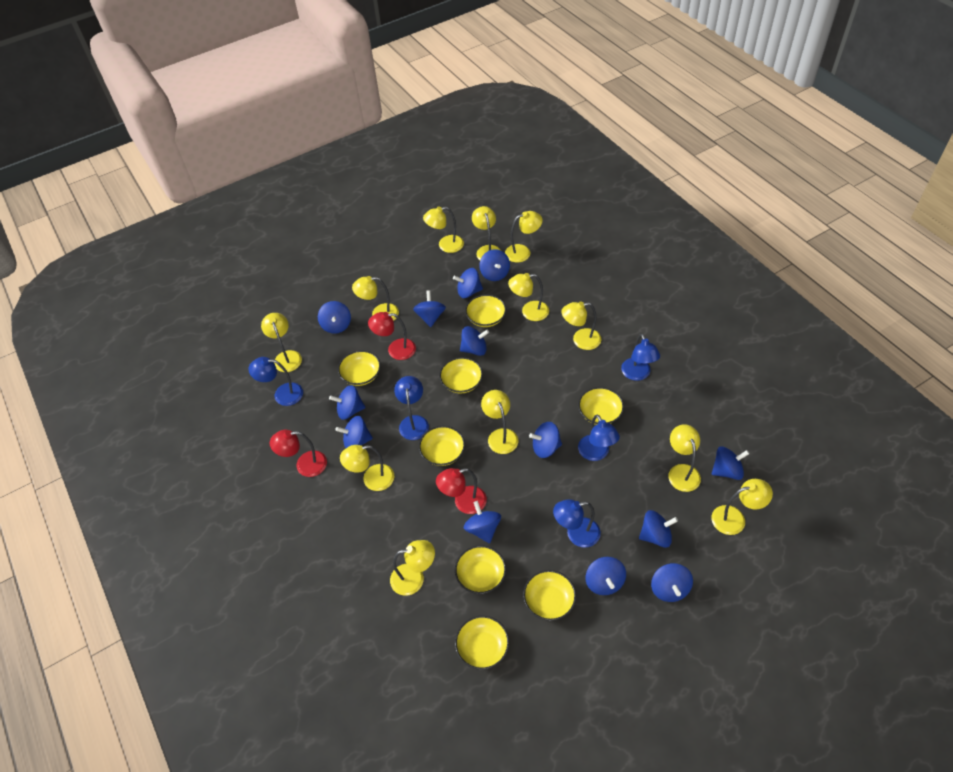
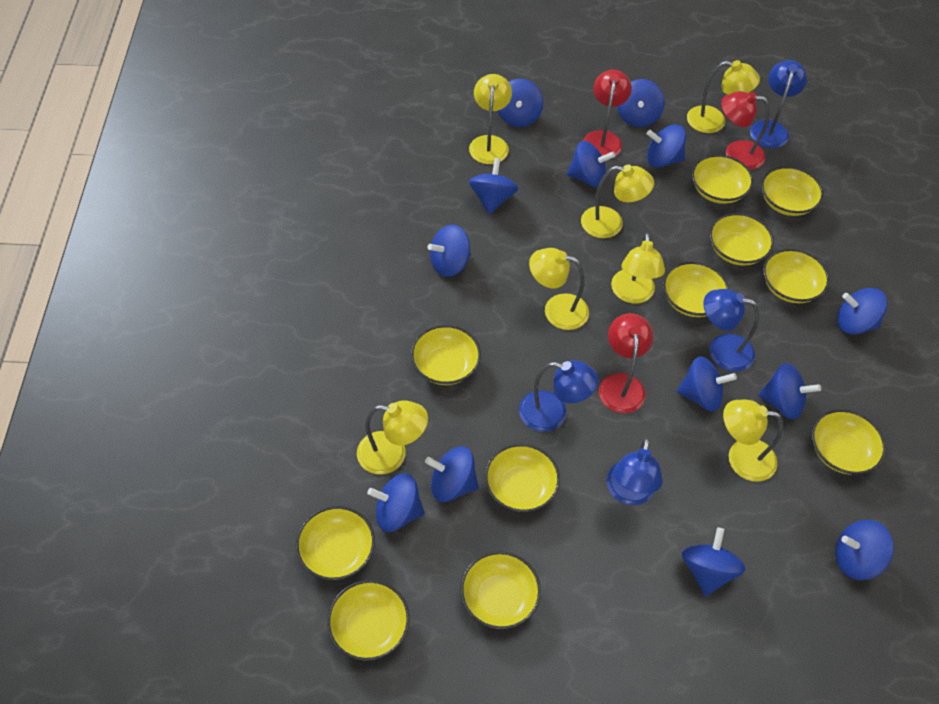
blue lamp: [249,357,303,406] [394,376,429,440] [553,499,601,548] [578,414,620,461] [621,334,660,381] = 5 -> [519,360,599,432] [607,438,663,505] [703,289,759,372] [750,60,807,148] = 4
yellow bowl: [338,350,381,386] [419,426,465,466] [439,357,483,393] [455,545,506,594] [455,616,509,670] [465,295,506,327] [523,570,576,621] [578,387,624,425] = 8 -> [296,506,375,581] [327,580,410,661] [411,325,481,385] [460,551,541,630] [485,444,560,512] [663,262,729,317] [692,155,753,204] [709,213,774,265] [761,166,824,216] [763,249,829,303] [812,409,886,475] = 11
yellow lamp: [261,313,302,372] [340,445,395,491] [352,276,399,321] [390,540,435,596] [423,207,464,253] [472,206,501,260] [481,390,518,454] [505,211,543,263] [508,273,549,321] [561,302,601,350] [668,424,701,492] [711,479,773,535] = 12 -> [357,401,428,475] [469,74,512,164] [529,248,589,330] [581,165,654,238] [611,233,665,304] [687,60,760,133] [723,400,783,482] = 7

